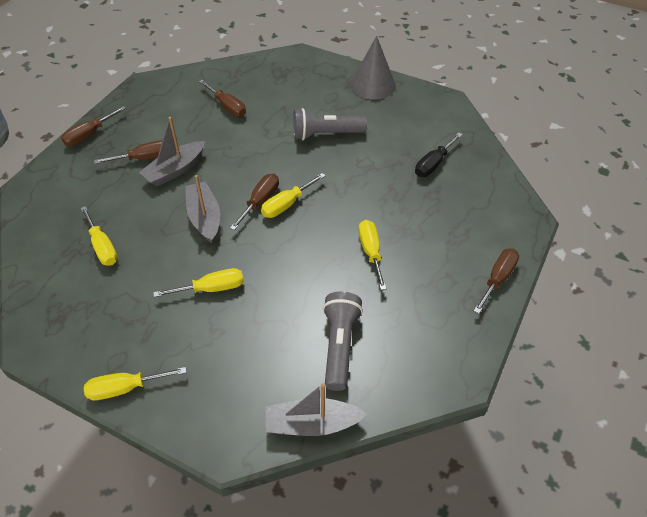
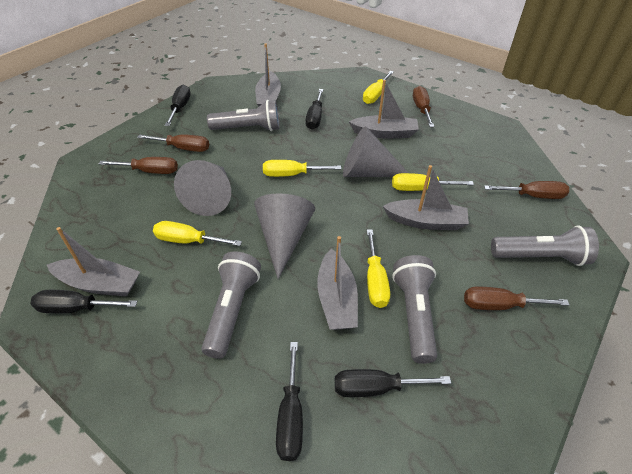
black screwdriver: [415,132,463,177] = 1 -> [30,290,137,313] [165,85,191,126] [276,342,303,461] [306,89,323,130] [335,369,451,397] = 5
grey boat: [139,117,205,187] [185,175,220,243] [266,383,367,436] = 3 -> [47,227,140,297] [255,43,281,106] [317,236,358,330] [349,80,419,139] [383,165,469,230] = 5
grey cone: [350,36,396,100] = 1 -> [174,160,231,216] [254,193,315,279] [343,126,408,177] = 3
grey flashlight: [293,108,367,140] [323,291,363,391] = 2 -> [201,251,261,359] [207,100,280,131] [392,255,437,364] [491,226,599,266] = 4

